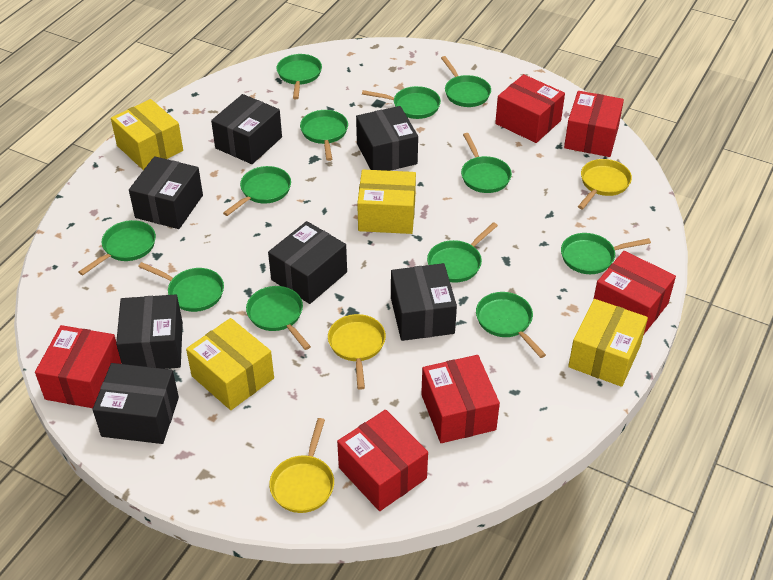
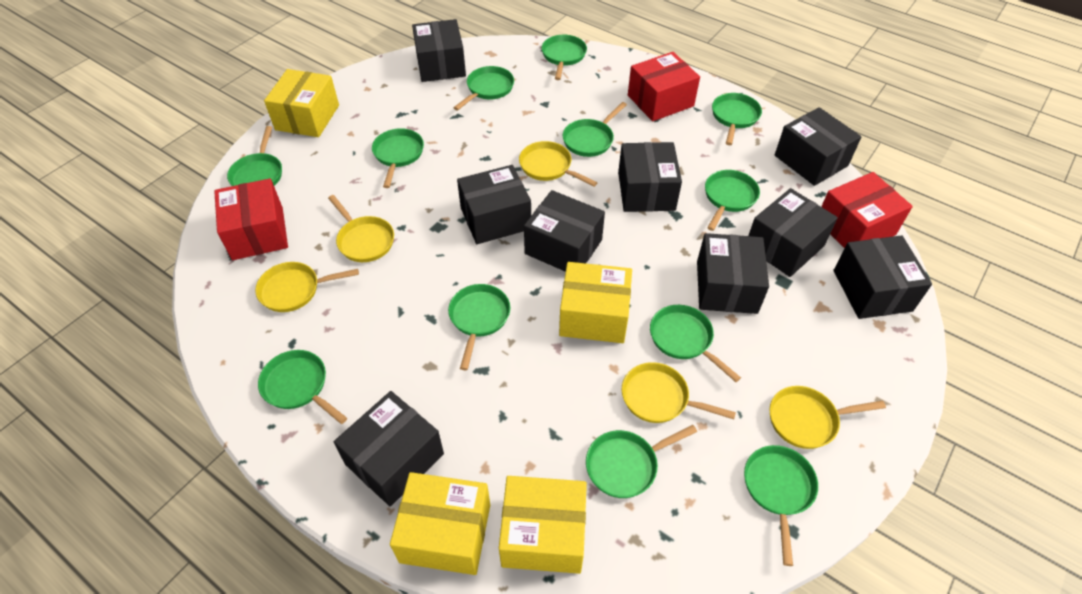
black box: [93,363,179,444] [116,295,183,369] [129,156,203,229] [211,94,282,164] [268,221,347,304] [356,106,418,171] [391,263,457,341] = 7 -> [334,391,444,506] [412,19,466,82] [457,165,531,244] [524,190,605,272] [618,142,682,212] [697,233,769,314] [748,188,838,277] [775,107,861,186] [833,235,932,319] = 9
red box: [35,325,121,408] [337,410,428,511] [421,355,500,443] [495,74,565,143] [564,91,624,157] [594,251,676,334] = 6 -> [214,179,288,260] [628,52,700,121] [821,172,913,248] = 3
yellow pan: [269,418,334,513] [328,314,386,390] [578,159,632,209] = 3 -> [255,262,359,312] [328,195,394,262] [519,141,597,187] [622,362,736,423] [769,386,886,449] = 5

